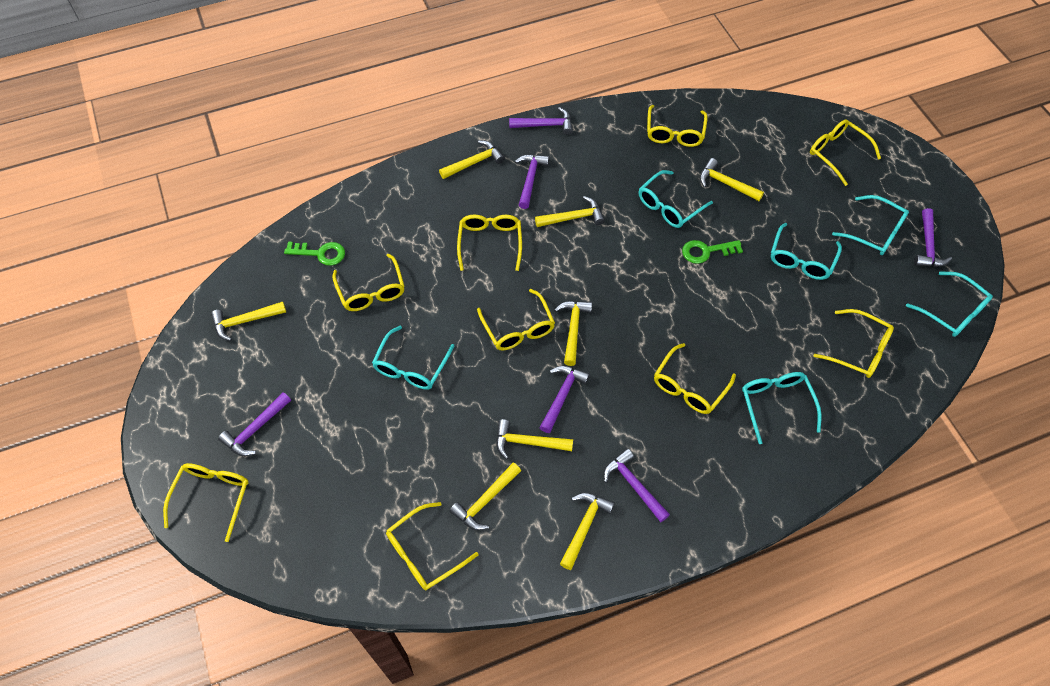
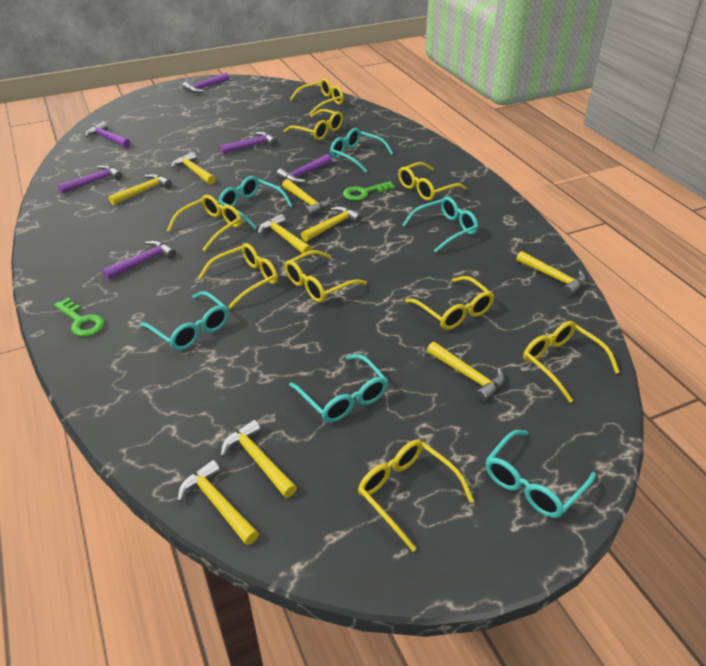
yellow hammer: [211,302,286,341] [439,140,505,179] [450,463,521,530] [496,419,573,459] [535,196,605,227] [554,301,592,366] [560,493,615,570] [700,158,764,201] = 8 -> [108,174,172,205] [171,152,216,185] [177,460,259,545] [220,420,297,498] [258,214,312,254] [282,179,331,216] [301,206,362,242] [427,342,505,402] [516,251,586,296] = 9

